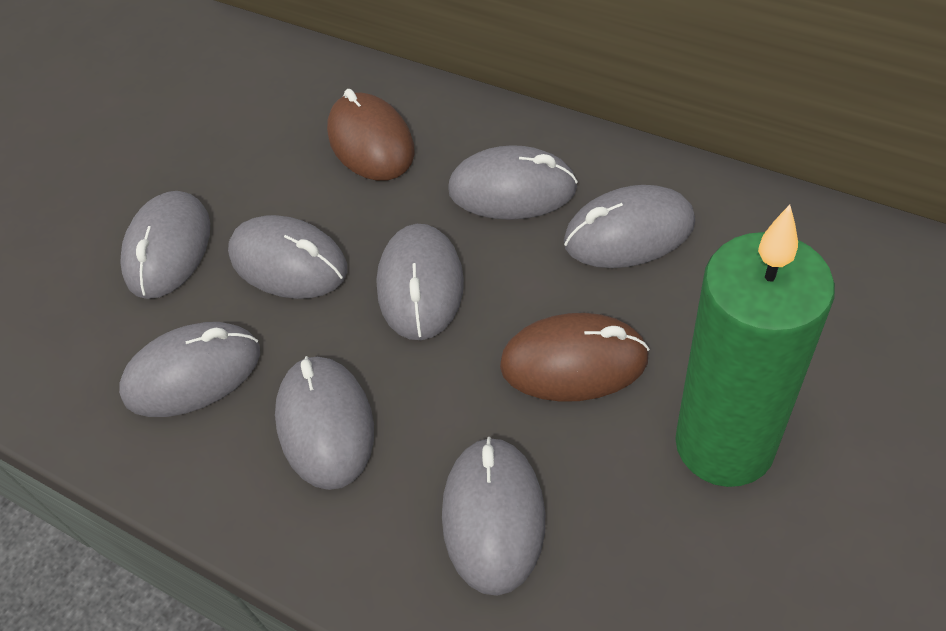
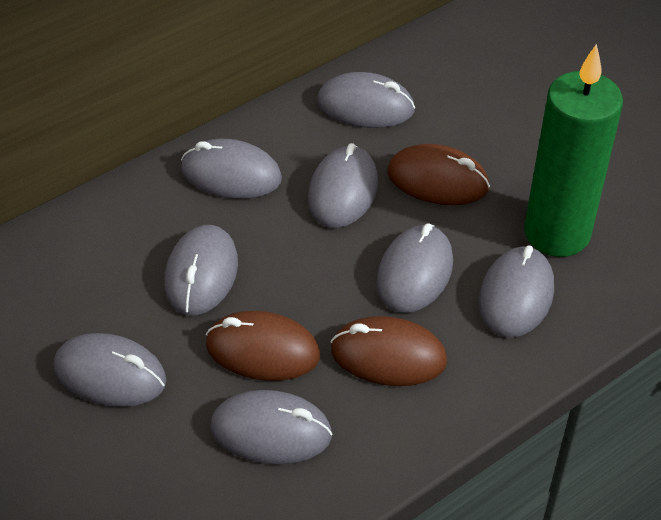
brown mouse: [327,89,415,181] [500,313,650,402] = 2 -> [206,311,320,381] [331,316,447,386] [387,144,490,205] = 3

